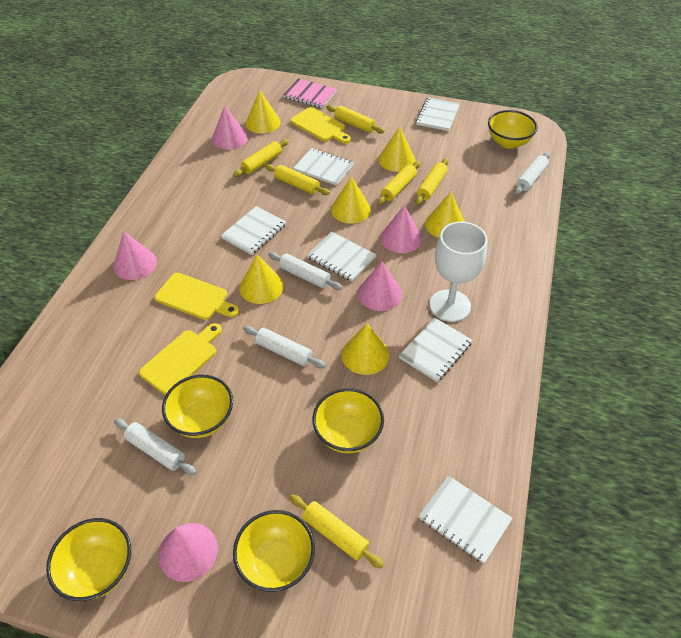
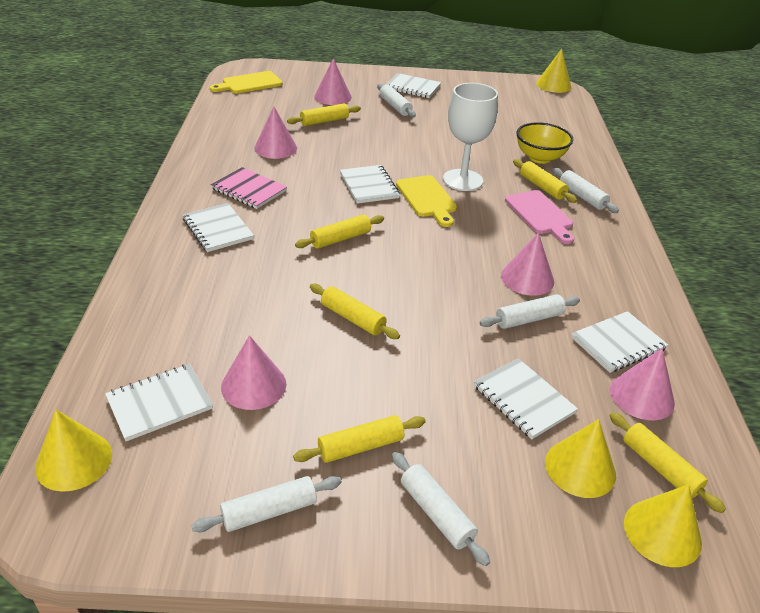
pink cutting board: none = 0 -> [505,190,574,244] = 1
white rolling pin: [114,419,196,475] [243,326,326,368] [268,252,342,290] [515,152,550,195] = 4 -> [191,476,342,532] [377,84,416,117] [392,452,490,566] [480,294,580,329] [552,168,619,213] = 5
yellow bowl: [46,518,131,601] [162,375,233,438] [233,510,315,592] [312,388,384,453] [488,110,537,149] = 5 -> [516,122,573,164] = 1
yellow cone: [239,255,284,304] [246,90,281,134] [331,176,371,224] [342,324,390,375] [378,127,416,172] [425,192,465,238] = 6 -> [35,410,112,492] [536,49,571,93] [545,419,616,498] [624,484,702,567] = 4
yellow cutting board: [139,323,222,395] [155,273,239,320] [290,107,351,144] = 3 -> [210,71,283,93] [396,175,457,227] = 2

